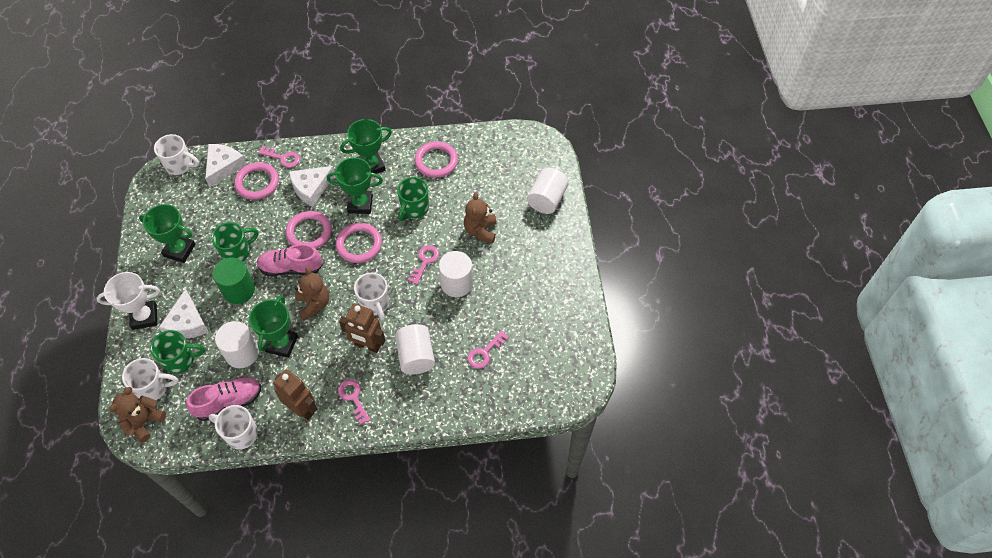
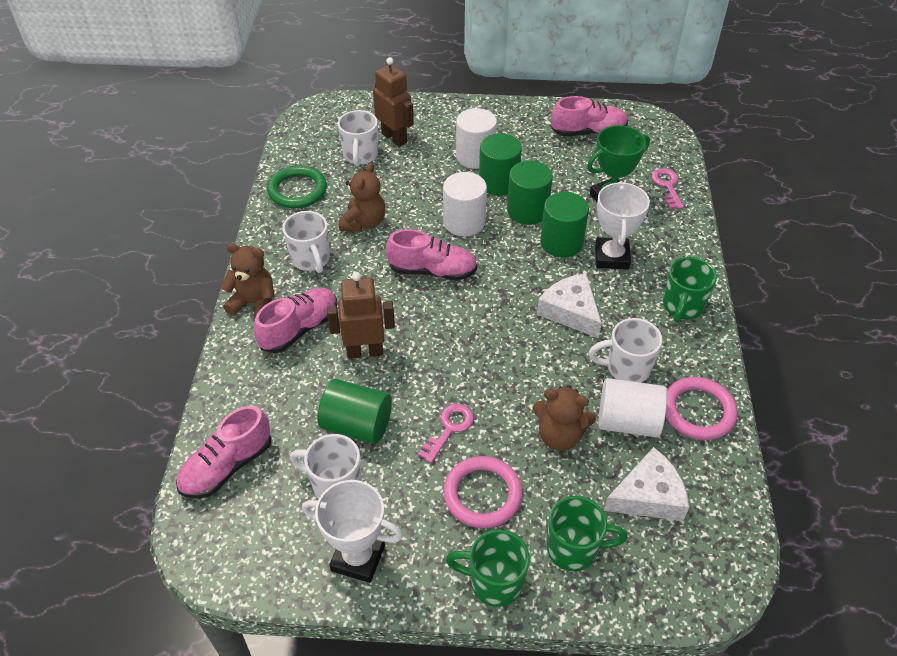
green cylinder: [213,257,255,304] = 1 -> [317,379,392,444] [479,133,522,196] [507,161,553,225] [540,192,589,258] = 4
green ring: none = 0 -> [267,165,327,208] = 1
green trophy: [139,204,195,263] [249,295,298,358] [327,157,383,214] [340,119,392,174] = 4 -> [587,125,650,201] = 1
pink key: [258,146,300,168] [338,379,371,425] [408,245,439,285] [468,330,509,369] = 4 -> [418,404,474,463] [652,168,684,209] = 2
pink ring: [234,162,279,200] [286,211,331,249] [336,223,382,263] [415,141,458,178] = 4 -> [443,456,523,528] [666,377,738,440] = 2
pink shoe: [186,377,261,421] [257,244,322,276] = 2 -> [176,405,272,499] [254,288,337,353] [386,229,477,281] [551,96,628,136] = 4
white cheese: [159,289,208,338] [205,144,246,187] [289,166,335,207] = 3 -> [537,273,602,338] [604,447,689,521] = 2
white cylinder: [215,321,259,368] [395,324,435,375] [439,251,473,297] [527,168,569,214] = 4 -> [443,172,487,236] [456,108,497,169] [599,378,667,437] = 3
white trophy: [96,272,160,330] = 1 -> [302,480,403,583] [595,181,650,270] = 2

